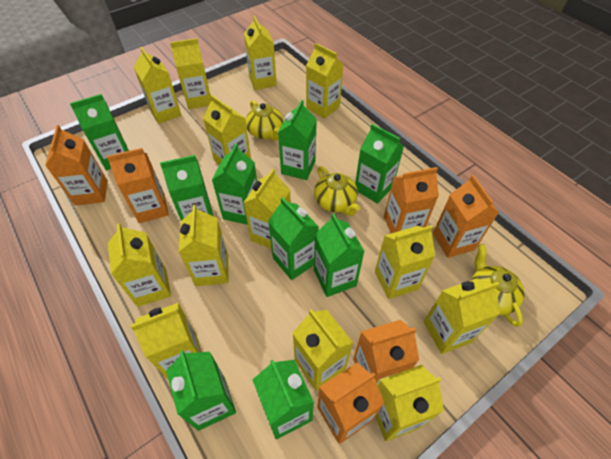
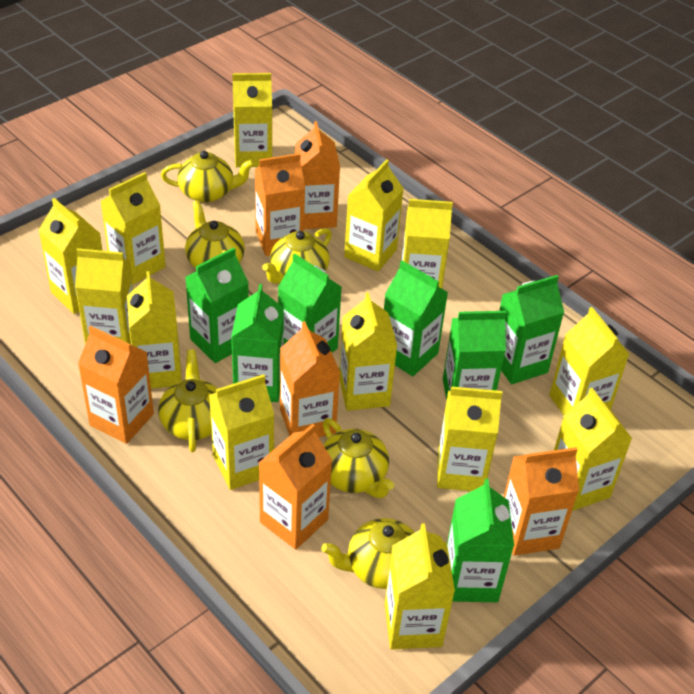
green carton: [70,94,129,170] [160,155,213,221] [166,350,236,431] [212,143,257,225] [252,360,314,439] [268,197,319,280] [278,100,317,180] [314,214,365,297] [355,124,404,204] = 9 -> [185,247,249,363] [231,284,284,402] [278,254,342,353] [384,261,448,376] [443,311,507,401] [447,479,514,602] [499,275,564,384] = 7
yellow teapot: [245,100,284,141] [314,166,360,216] [471,244,524,327] = 3 -> [158,349,218,452] [161,151,254,203] [185,200,245,268] [262,228,332,284] [321,518,442,589] [323,418,394,499] = 6

